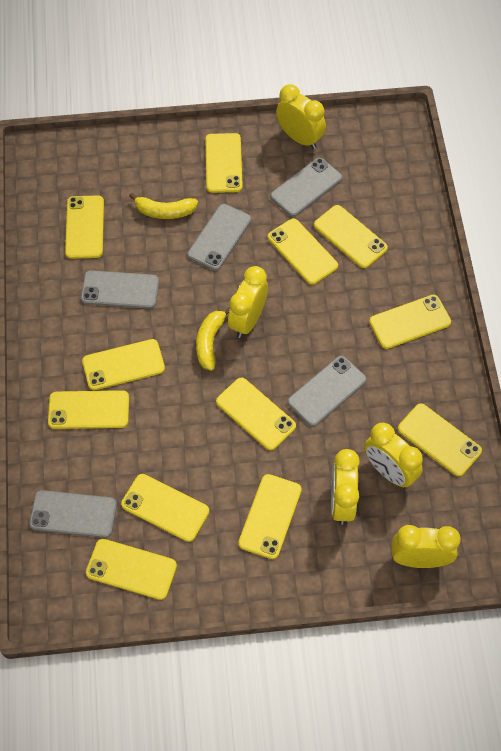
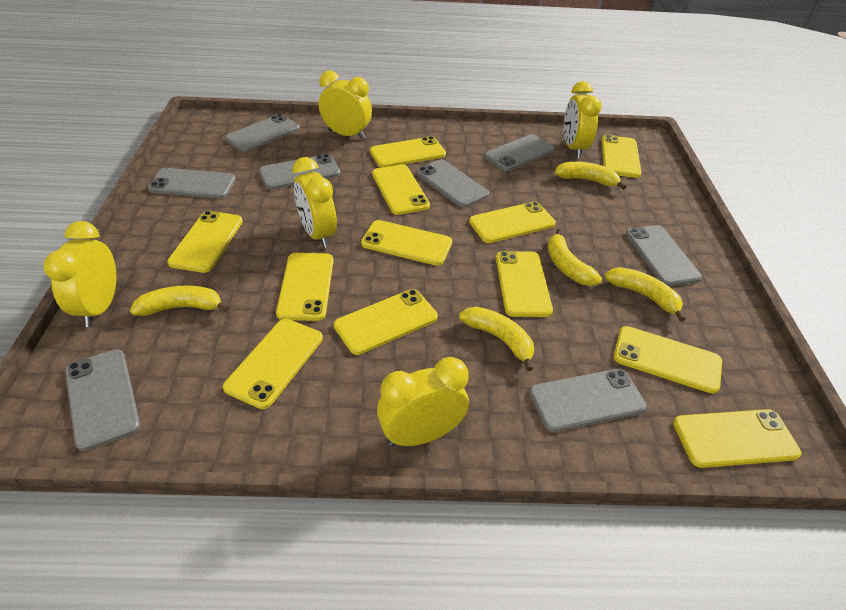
grey phone: [29,490,117,538] [81,270,159,309] [187,204,251,271] [270,158,342,217] [287,356,367,427] = 5 -> [65,349,140,451] [148,168,236,199] [225,114,300,152] [259,154,340,190] [416,159,489,208] [484,134,555,171] [529,369,647,432] [626,225,702,286] = 8
yellow banana: [129,193,198,219] [196,307,230,371] = 2 -> [130,285,229,316] [459,307,534,371] [547,229,602,286] [554,162,627,190] [604,267,685,322] = 5

